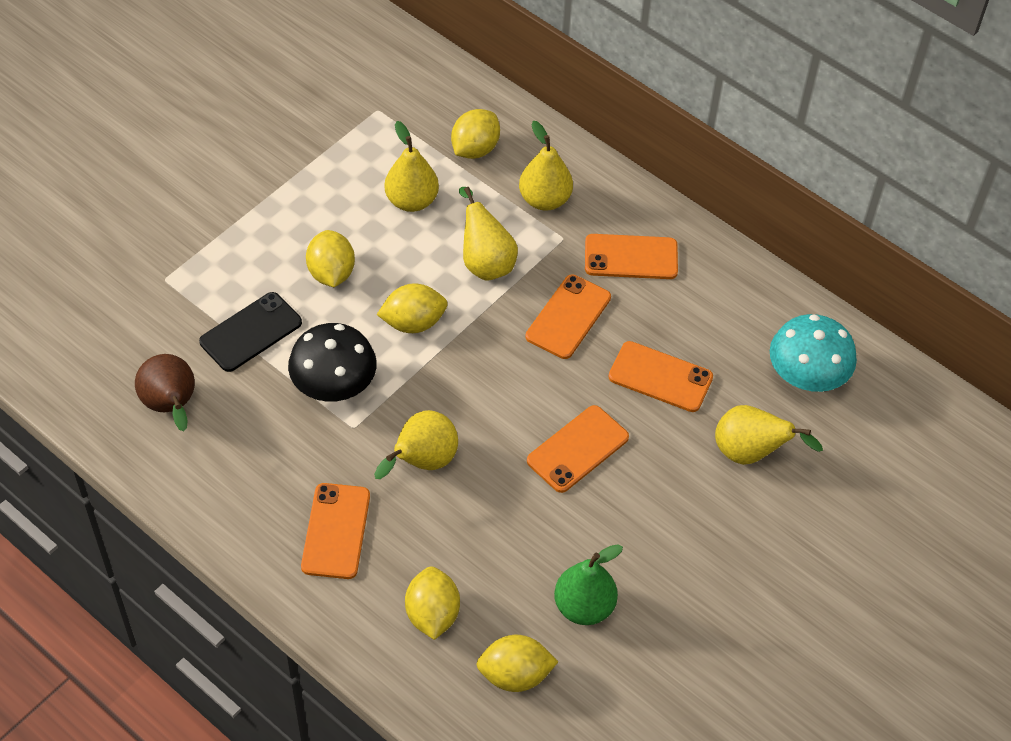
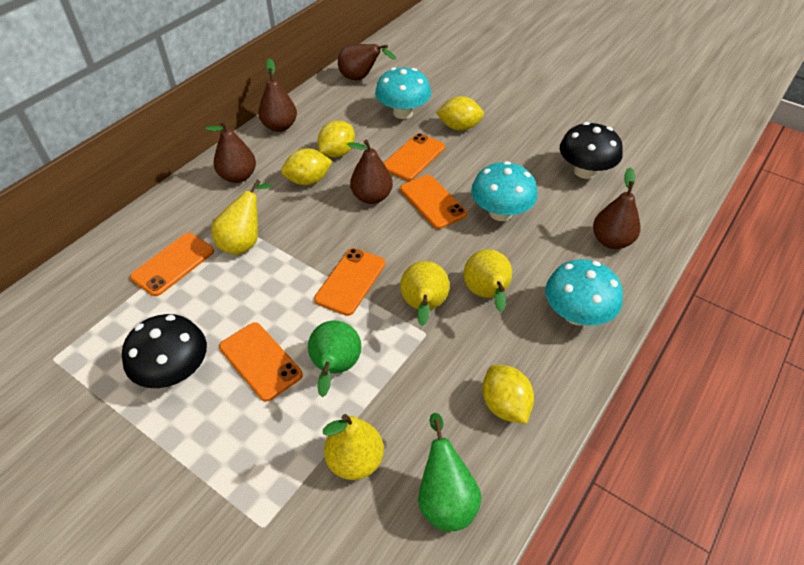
black mushroom: [288,323,377,402] = 1 -> [122,314,207,388] [560,122,623,179] = 2
black phone: [199,292,302,372] = 1 -> none = 0
brown pear: [135,354,195,432] = 1 -> [205,120,256,183] [258,58,297,132] [338,44,396,80] [347,140,393,204] [593,167,641,249] = 5
green pear: [554,544,623,625] = 1 -> [308,321,361,397] [418,413,482,532] = 2
turquoise mushroom: [770,314,857,392] = 1 -> [375,67,431,119] [471,161,538,221] [545,259,623,325] = 3
yellow lemon: [306,230,355,287] [377,283,448,333] [405,567,460,640] [451,109,500,159] [476,635,558,692] = 5 -> [281,148,332,185] [318,121,355,157] [436,96,484,131] [482,365,534,424] = 4
yellow pear: [374,410,458,479] [384,121,439,212] [459,187,518,281] [519,121,573,211] [715,405,823,465] = 5 -> [211,180,271,255] [323,414,384,480] [400,261,449,326] [464,249,512,312] = 4

